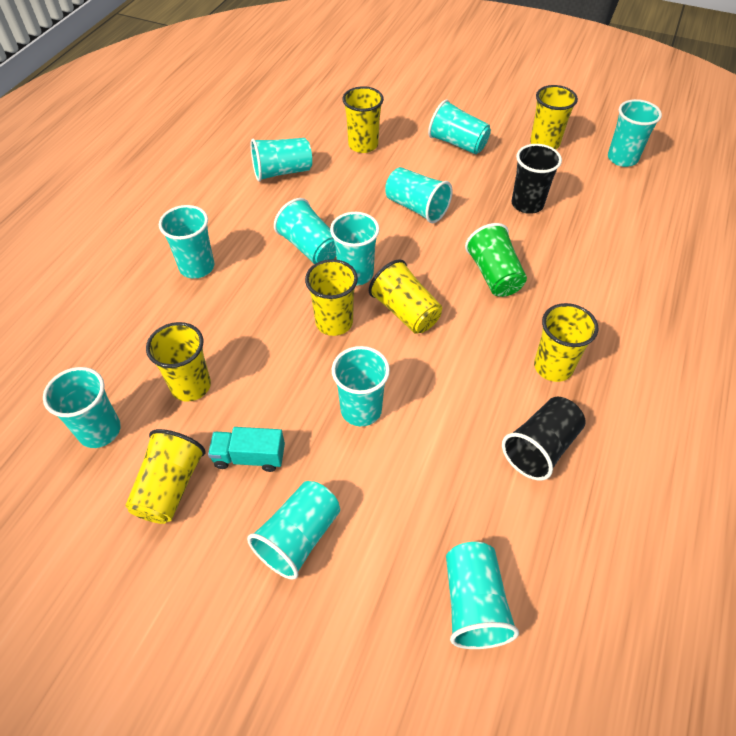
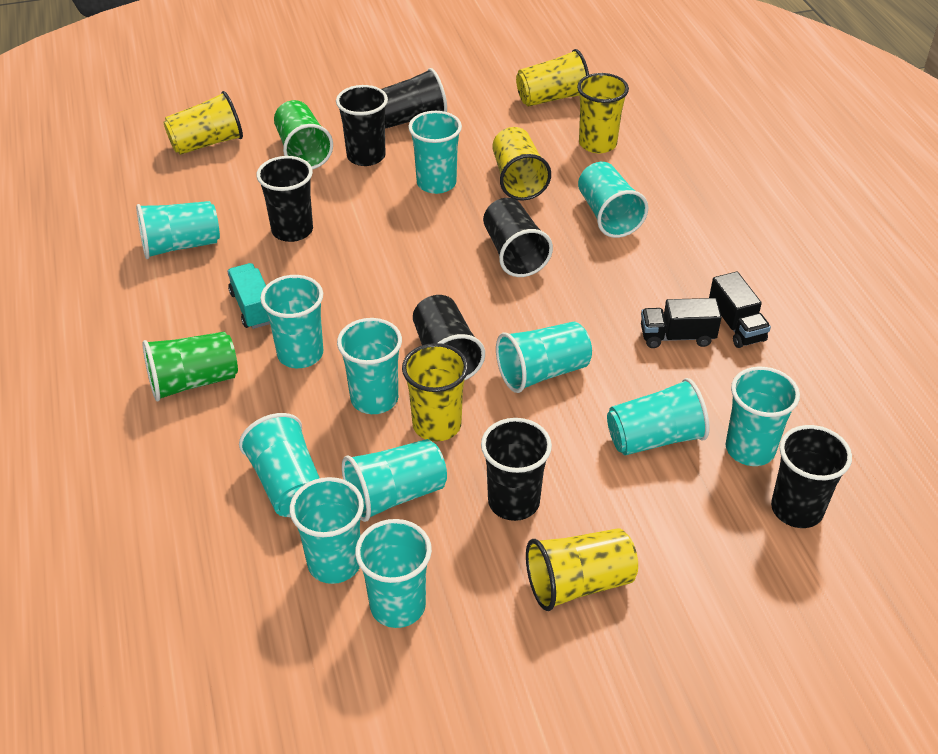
black cup: [502,397,586,481] [511,144,562,214] = 2 -> [256,156,313,242] [336,85,388,166] [382,68,447,129] [413,295,485,381] [481,418,552,521] [483,198,553,277] [771,425,852,528] = 7
black truck: none = 0 -> [641,298,722,348] [709,272,771,348] = 2
green cup: [465,223,527,297] = 1 -> [143,332,238,402] [274,100,333,169] = 2
turquoise cup: [43,367,121,448] [159,205,214,279] [247,481,340,580] [250,138,312,182] [274,198,336,264] [330,212,380,286] [332,346,390,426] [385,167,453,223] [428,100,491,154] [446,542,519,649] [608,99,662,167] = 11 -> [136,201,220,259] [239,413,320,517] [260,275,323,368] [290,477,364,584] [337,318,402,414] [342,439,447,522] [355,519,432,628] [408,111,462,194] [496,322,592,393] [578,162,648,238] [607,378,710,455] [726,367,800,466] = 12
yellow cup: [125,429,206,524] [146,322,211,402] [305,259,358,336] [342,86,384,153] [369,259,442,334] [530,85,578,150] [534,303,598,382] = 7 -> [163,91,243,155] [402,343,469,441] [492,127,551,201] [516,49,589,107] [526,528,638,611] [577,73,629,153] = 6

